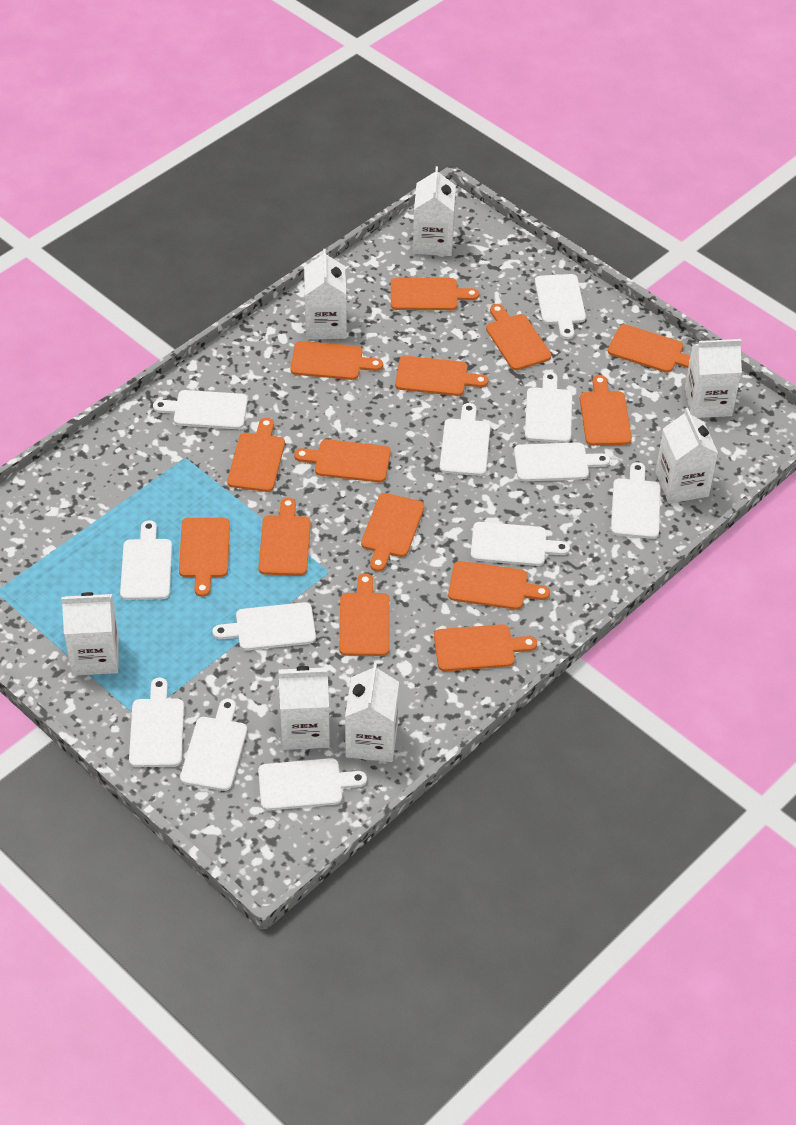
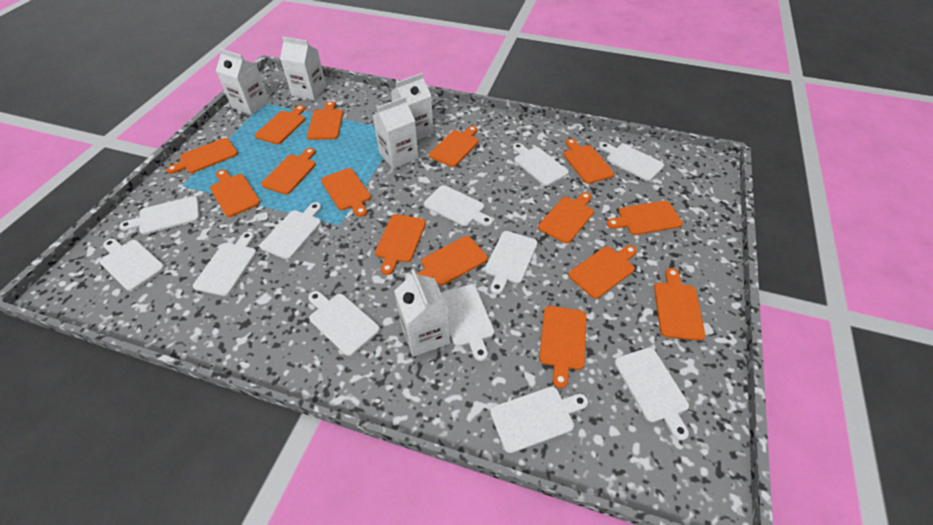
orange cutting board: [179,518,230,597] [227,418,285,492] [258,497,311,576] [290,341,383,380] [294,439,391,483] [339,573,390,656] [361,493,424,572] [391,277,479,310] [395,356,488,396] [434,624,537,671] [448,561,550,610] [486,304,551,370] [580,375,632,446] [608,324,690,373] = 14 -> [166,138,238,174] [210,169,260,217] [255,105,305,144] [261,148,316,195] [307,101,343,140] [321,168,371,217] [375,214,426,275] [416,236,488,285] [429,126,478,167] [538,192,594,244] [539,306,587,388] [564,138,614,184] [568,245,637,299] [607,201,683,235] [654,268,705,341] = 15
white carton: [61,592,119,676] [279,666,330,750] [304,249,347,340] [345,663,399,762] [413,166,456,256] [656,408,718,503] [685,339,742,418] = 7 -> [216,48,270,115] [280,37,326,100] [373,97,419,169] [391,73,434,140] [394,269,450,357] = 5

